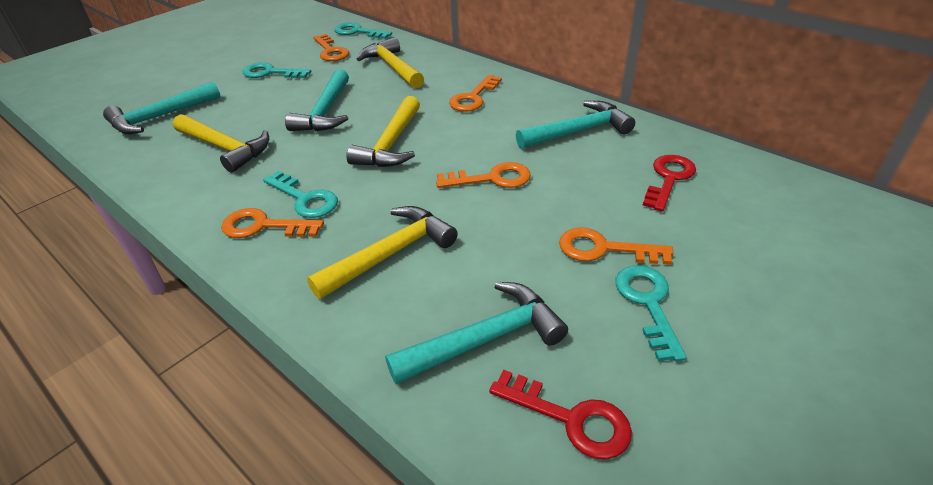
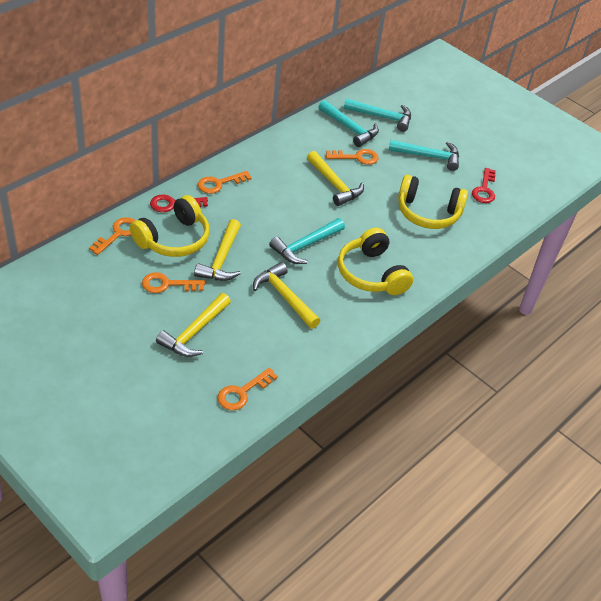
turquoise key: [243,62,311,78] [263,171,338,218] [334,22,392,39] [615,265,687,361] = 4 -> none = 0
yellow headphones: none = 0 -> [130,195,210,257] [338,228,413,295] [398,175,468,229] = 3

